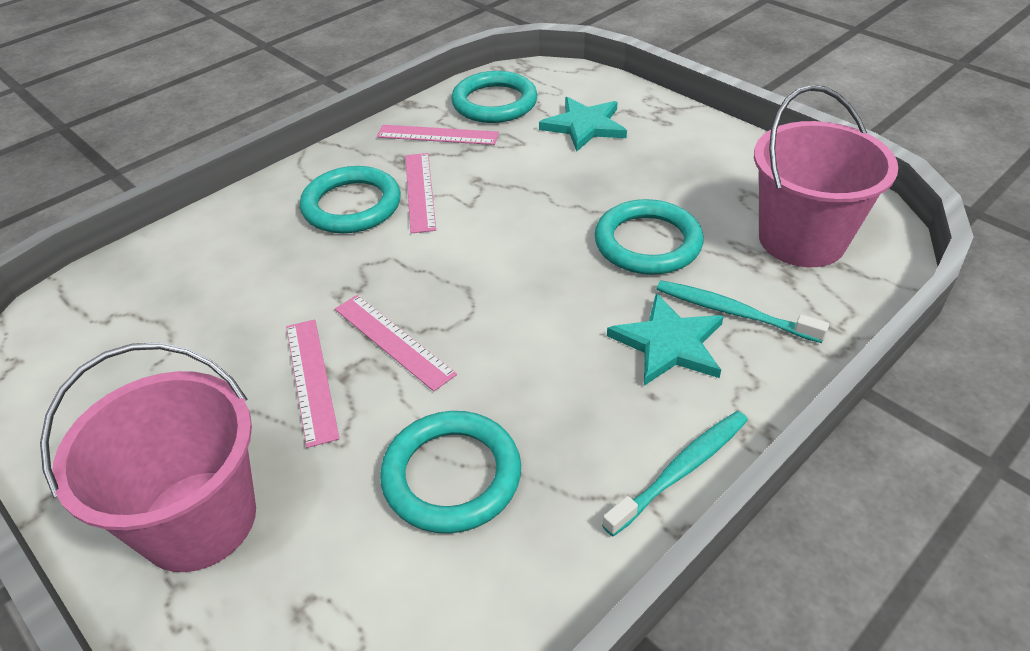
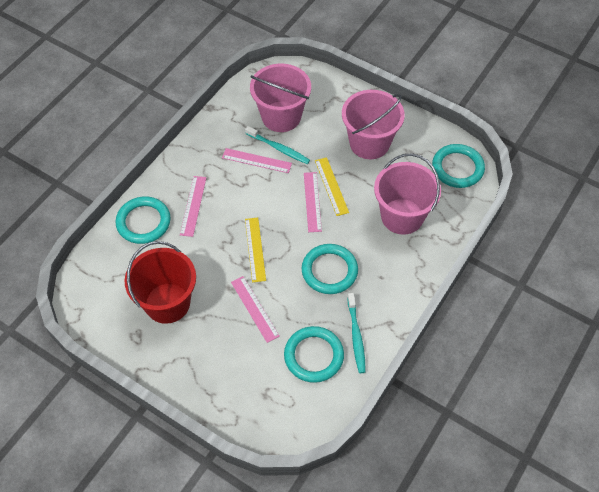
pink bucket: [40,343,256,572] [754,85,898,267] = 2 -> [250,64,311,132] [342,90,405,159] [374,153,441,235] = 3
red bucket: none = 0 -> [124,241,196,324] = 1
turquoise star: [539,97,627,152] [607,293,724,386] = 2 -> none = 0
yellow ruler: none = 0 -> [245,218,266,282] [315,157,349,216] = 2

